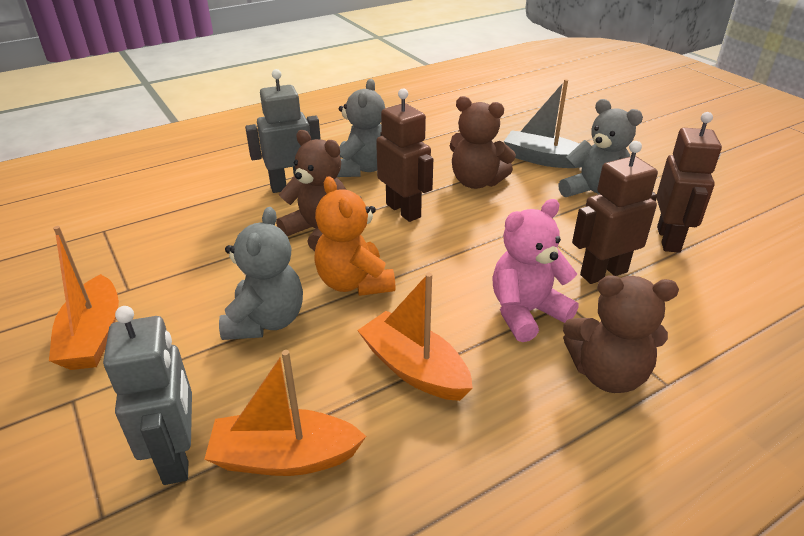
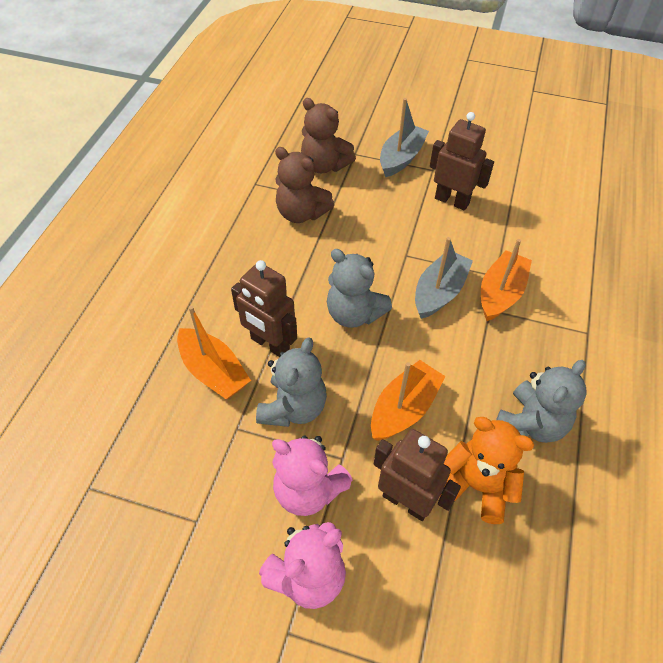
brown teddy bear: [276,130,346,251] [450,96,516,189] [563,275,679,393] = 3 -> [275,147,334,223] [301,98,356,173] = 2
grey boat: [504,79,582,168] = 1 -> [380,98,429,177] [415,237,473,319] = 2
grey robot: [103,306,192,485] [245,69,321,193] = 2 -> none = 0
pink teddy bear: [492,199,578,342] = 1 -> [259,522,346,609] [272,435,353,516] = 2

